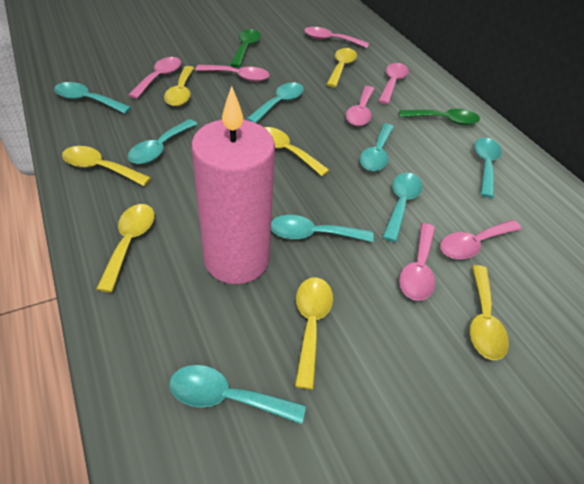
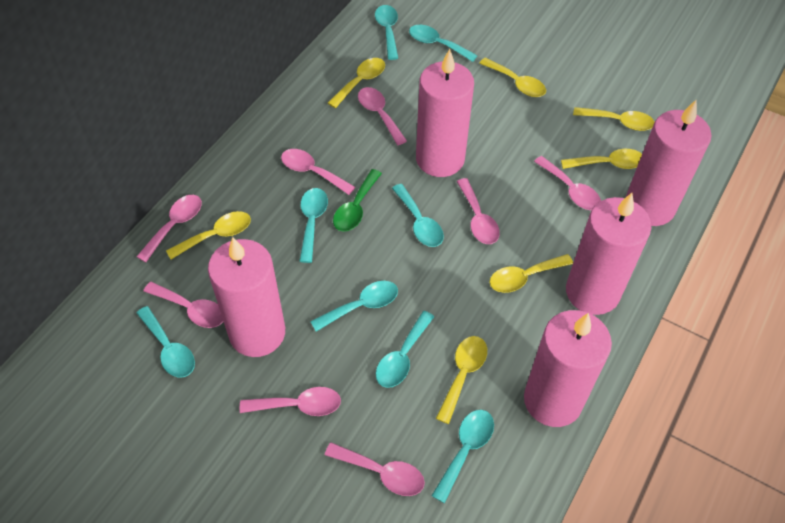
green spoon: [230,29,261,67] [399,109,480,125] = 2 -> [333,169,382,232] = 1
pink candle: [191,86,275,284] = 1 -> [208,237,285,357] [416,49,474,177] [524,310,612,427] [566,193,651,315] [626,100,711,226] = 5
pink spoon: [128,57,181,99] [196,65,270,82] [304,27,369,48] [346,86,374,126] [378,63,409,104] [399,223,435,301] [440,220,522,259] = 7 -> [137,195,202,262] [143,282,224,328] [240,387,341,416] [281,149,355,195] [325,443,425,496] [358,87,407,145] [456,178,500,244] [534,156,601,210] = 8

